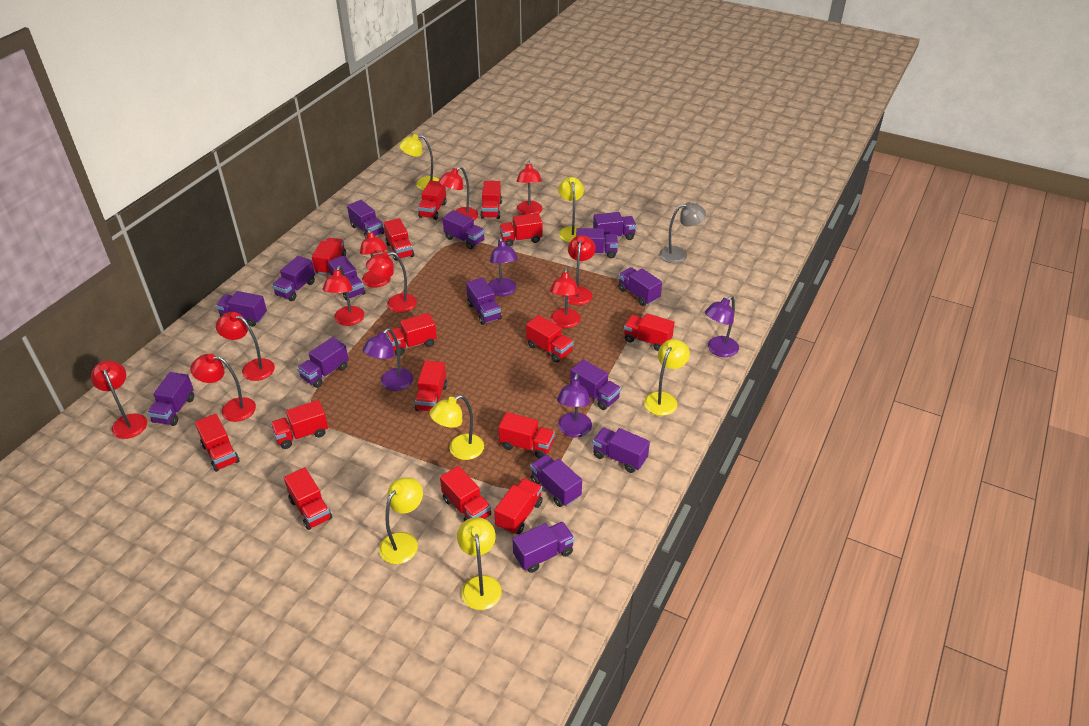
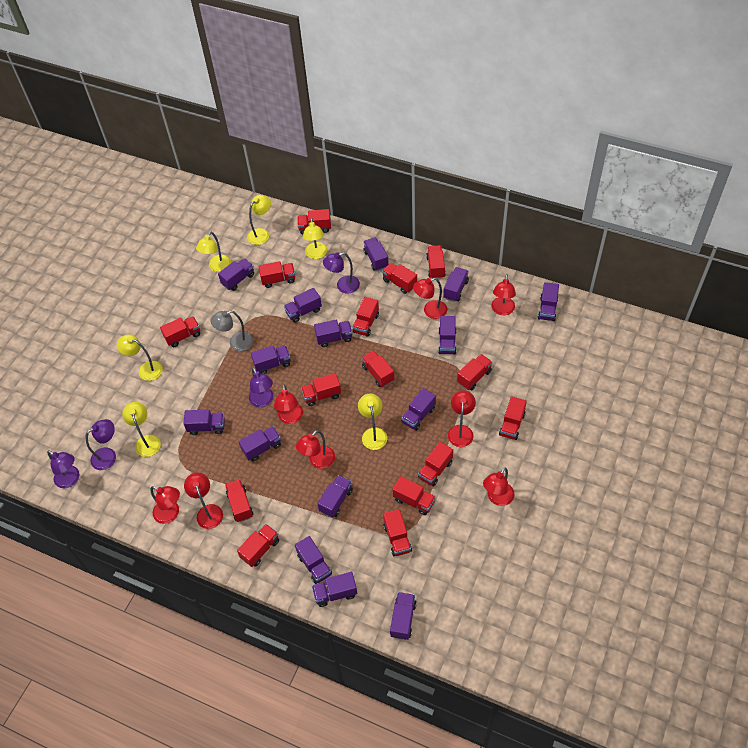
red lamp: [91,360,147,439] [190,354,256,422] [216,312,275,381] [323,266,364,326] [360,229,391,288] [366,251,417,313] [438,166,478,220] [517,161,543,215] [550,268,581,328] [563,235,596,305] = 10 -> [150,486,180,524] [184,473,223,529] [274,385,303,424] [296,430,335,469] [413,278,447,319] [448,390,476,447] [483,468,515,506] [492,274,516,315] = 8

